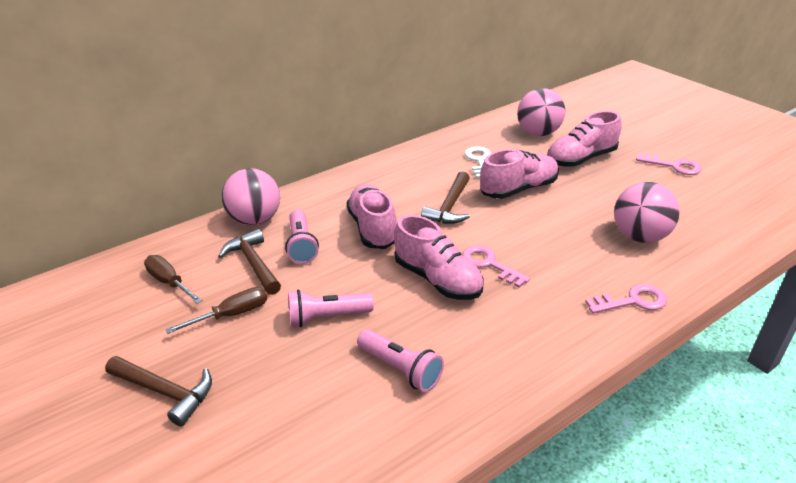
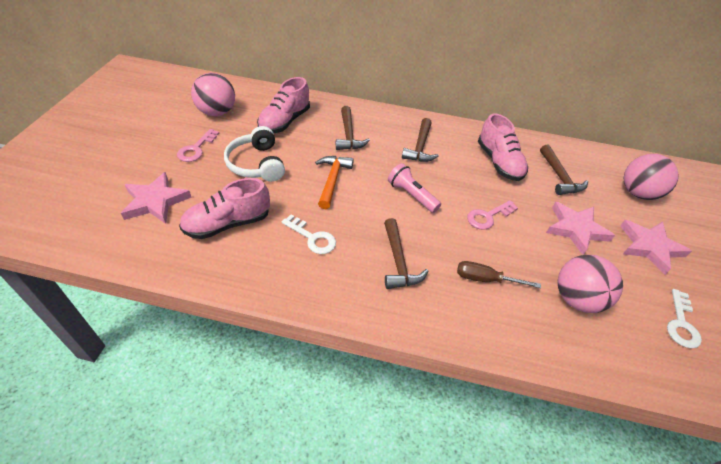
brown hammer: [105,356,212,426] [218,229,281,295] [421,171,470,224] = 3 -> [336,106,370,150] [384,218,429,289] [402,118,439,162] [540,145,588,195] = 4
brown screwdriver: [144,255,203,304] [166,287,268,334] = 2 -> [457,261,541,288] = 1
orange hammer: none = 0 -> [315,156,354,209] = 1
pink flashlight: [285,210,319,264] [288,290,374,327] [357,329,444,392] = 3 -> [388,163,441,213] = 1
pink key: [462,245,530,288] [585,284,667,313] [636,153,702,175] = 3 -> [177,129,220,162] [467,200,518,230] = 2
pink shoe: [346,184,396,249] [394,215,484,300] [480,149,559,199] [547,111,622,167] = 4 -> [179,178,270,239] [257,77,310,133] [478,114,528,181] = 3
pink star: none = 0 -> [121,172,192,224] [546,202,615,255] [620,220,692,275] = 3
white headphones: none = 0 -> [224,126,285,182] = 1
white key: [465,146,491,178] = 1 -> [281,215,336,254] [667,289,702,348] = 2

